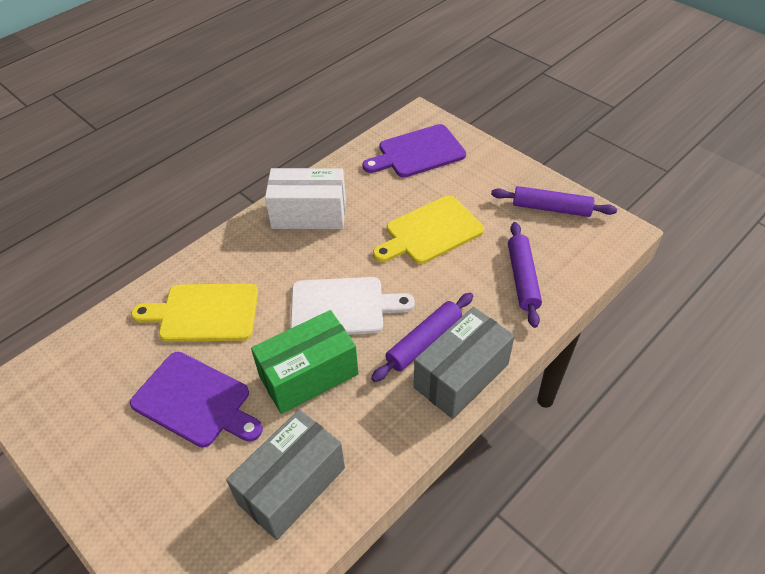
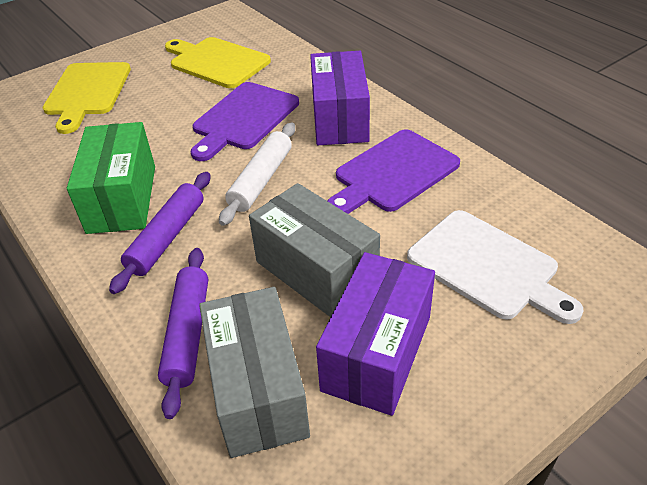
purple box: none = 0 -> [310,51,370,145] [316,252,435,416] = 2
purple rolling pin: [371,293,473,382] [491,186,617,217] [508,222,542,328] = 3 -> [109,172,210,294] [158,248,208,419] = 2
white box: [265,168,346,229] = 1 -> none = 0
white rolling pin: none = 0 -> [219,123,295,226] = 1

